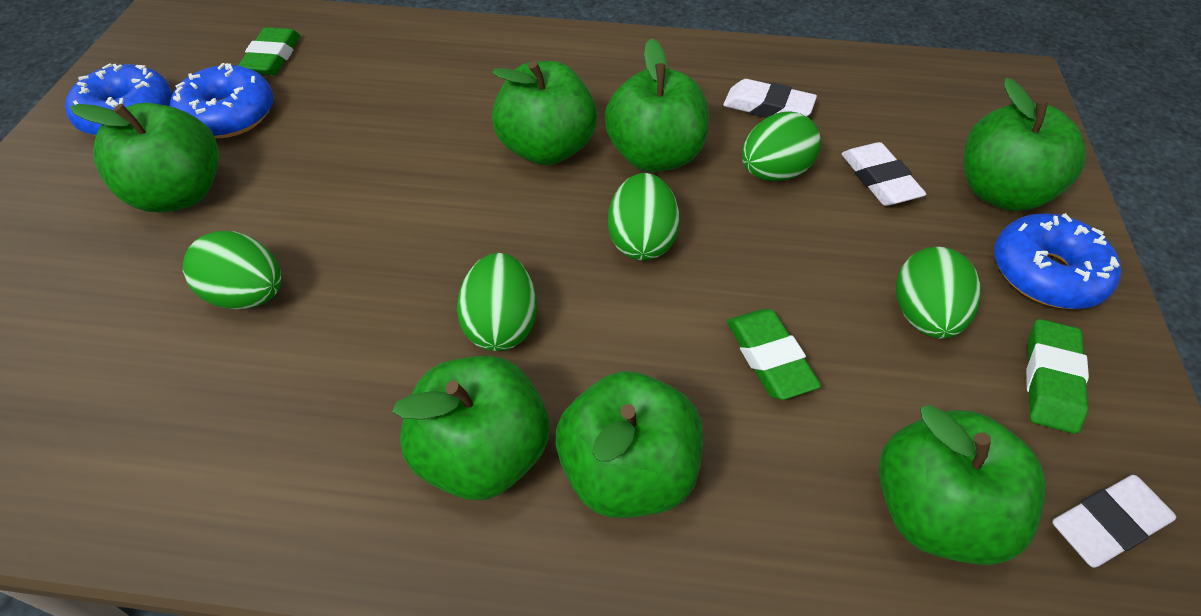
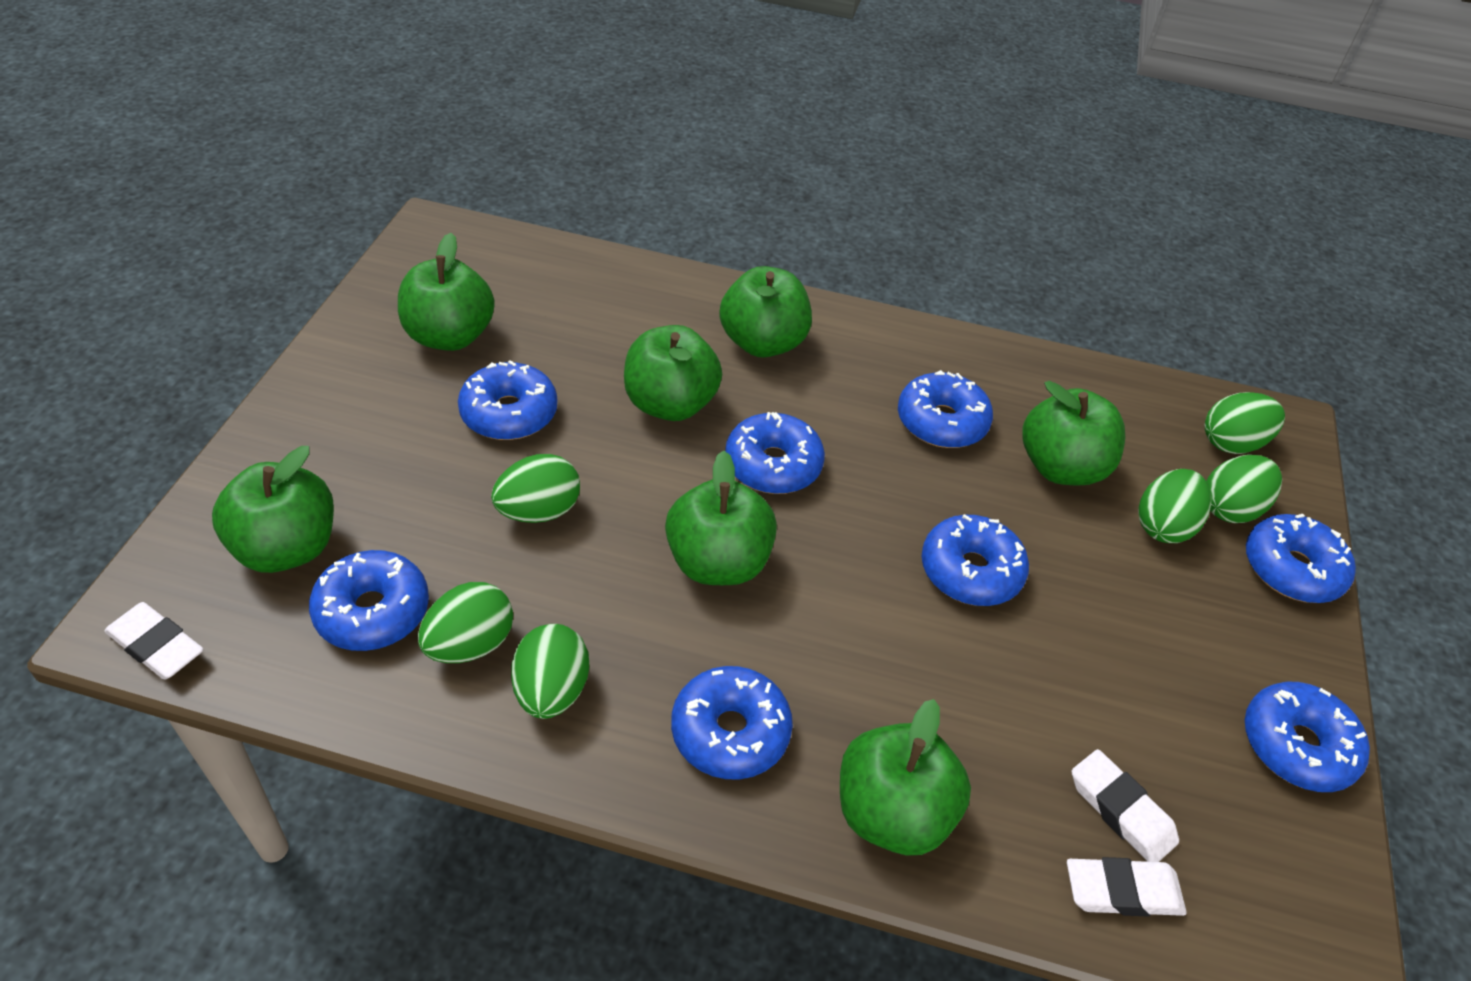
blue donut: [65,63,172,136] [170,63,274,138] [994,213,1121,309] = 3 -> [309,550,429,651] [458,360,558,440] [671,666,793,779] [725,412,825,494] [898,370,993,448] [921,514,1029,606] [1245,682,1370,792] [1246,514,1356,603] = 8
green egg: [183,231,281,309] [457,253,537,351] [608,173,680,261] [742,111,821,181] [896,247,981,339] = 5 -> [418,582,513,663] [491,454,580,523] [511,624,589,719] [1138,469,1211,543] [1205,392,1285,454] [1206,455,1282,523] = 6
green eraser: [238,27,300,75] [727,309,821,400] [1026,319,1089,434] = 3 -> none = 0

